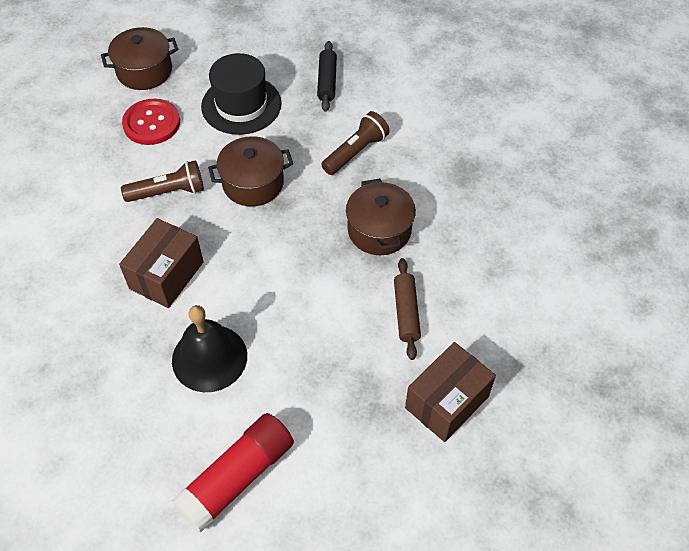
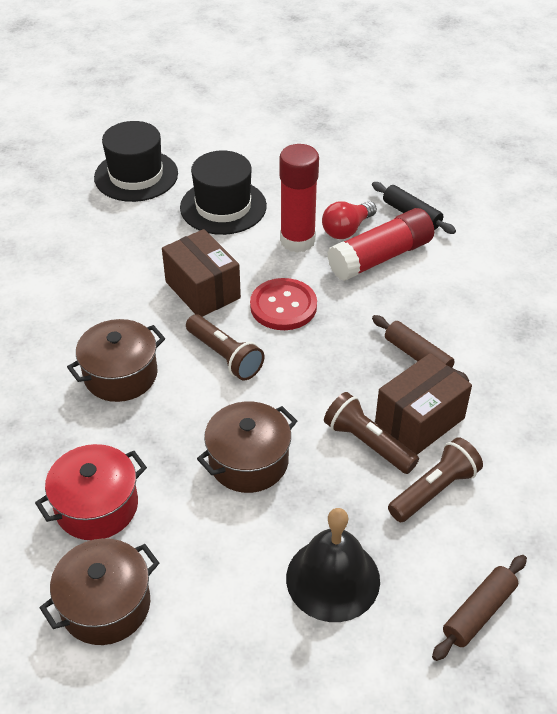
black hat: [201,53,281,135] = 1 -> [94,121,178,202] [180,150,267,235] = 2
brown flashlight: [121,160,204,202] [321,111,390,175] = 2 -> [186,314,264,381] [324,392,419,474] [388,437,483,522] = 3
brown rolling pin: [394,258,421,360] = 1 -> [372,315,469,382] [432,555,527,661] = 2
red glue stick: [172,413,294,533] = 1 -> [280,144,319,253] [327,208,434,281] = 2
red light bulb: none = 0 -> [322,201,377,239] = 1
red pot: none = 0 -> [35,444,147,540] = 1

